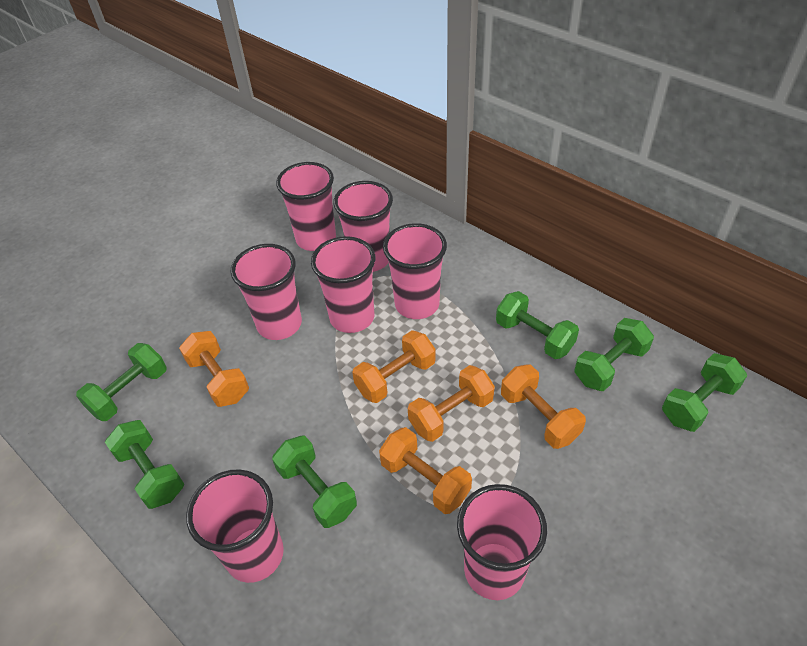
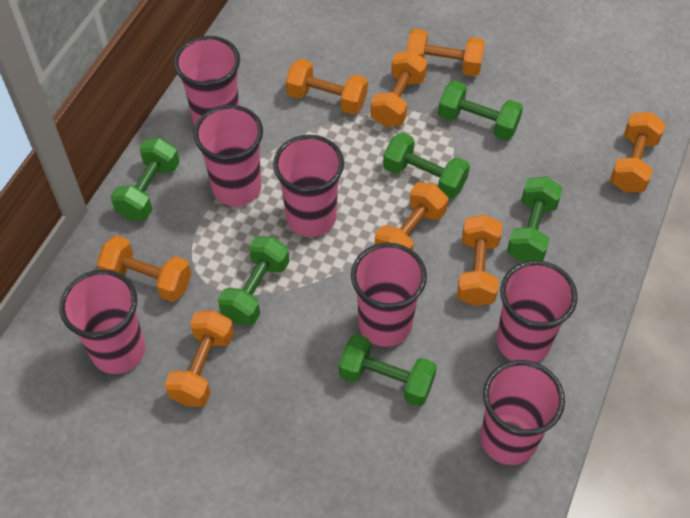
orange dumbbell: [179,331,249,407] [352,330,436,403] [379,427,472,514] [408,365,495,442] [501,364,586,449] = 5 -> [97,236,191,302] [165,311,234,407] [285,59,368,115] [371,50,427,127] [375,182,448,250] [406,29,485,76] [457,214,502,306] [610,112,666,193] = 8

